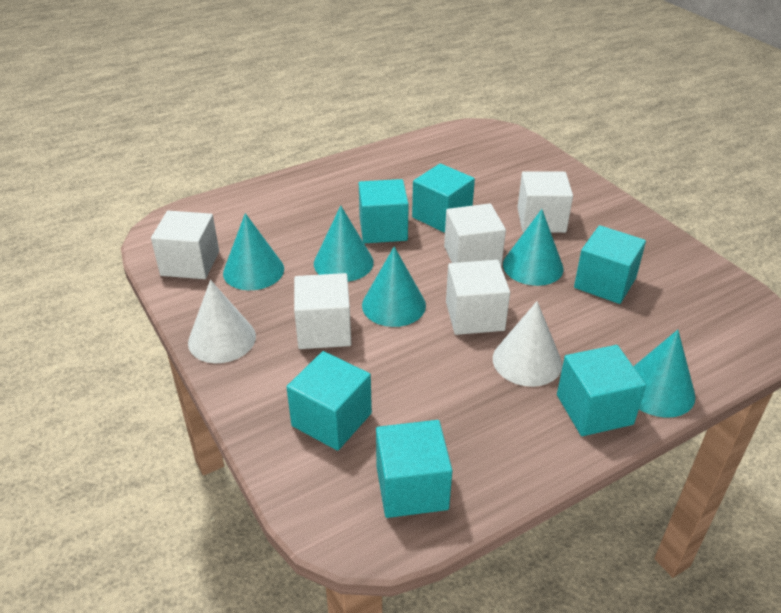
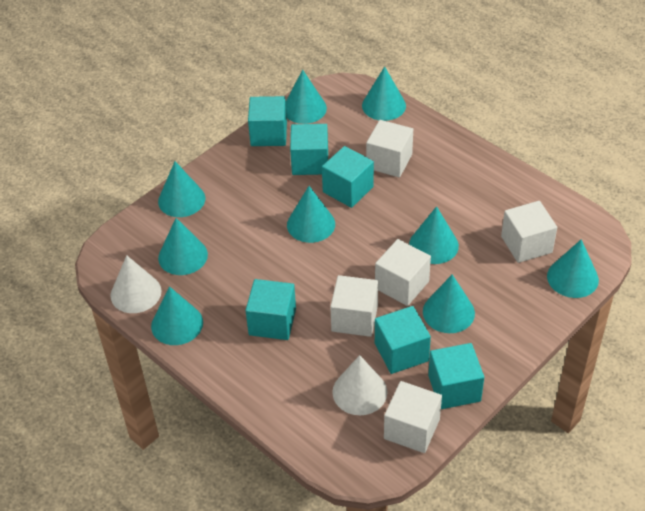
turquoise cone: [223,213,284,290] [314,206,374,282] [362,246,426,327] [503,209,564,286] [633,330,696,418] = 5 -> [151,286,203,345] [158,161,205,217] [158,218,208,275] [286,70,327,124] [287,186,335,243] [362,66,406,121] [409,206,459,264] [423,274,475,333] [547,239,599,298] = 9

